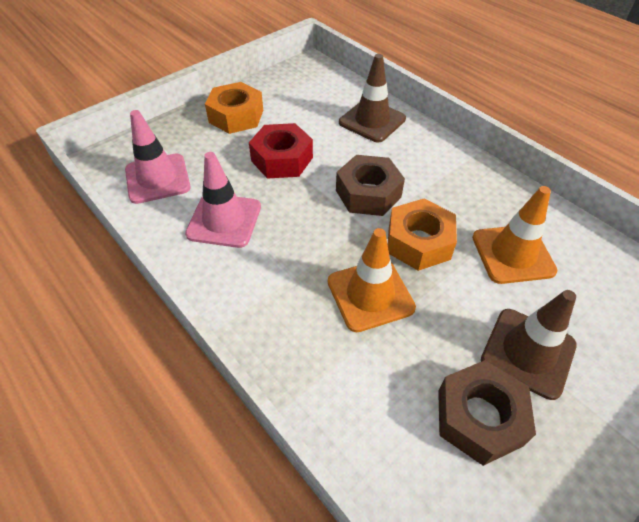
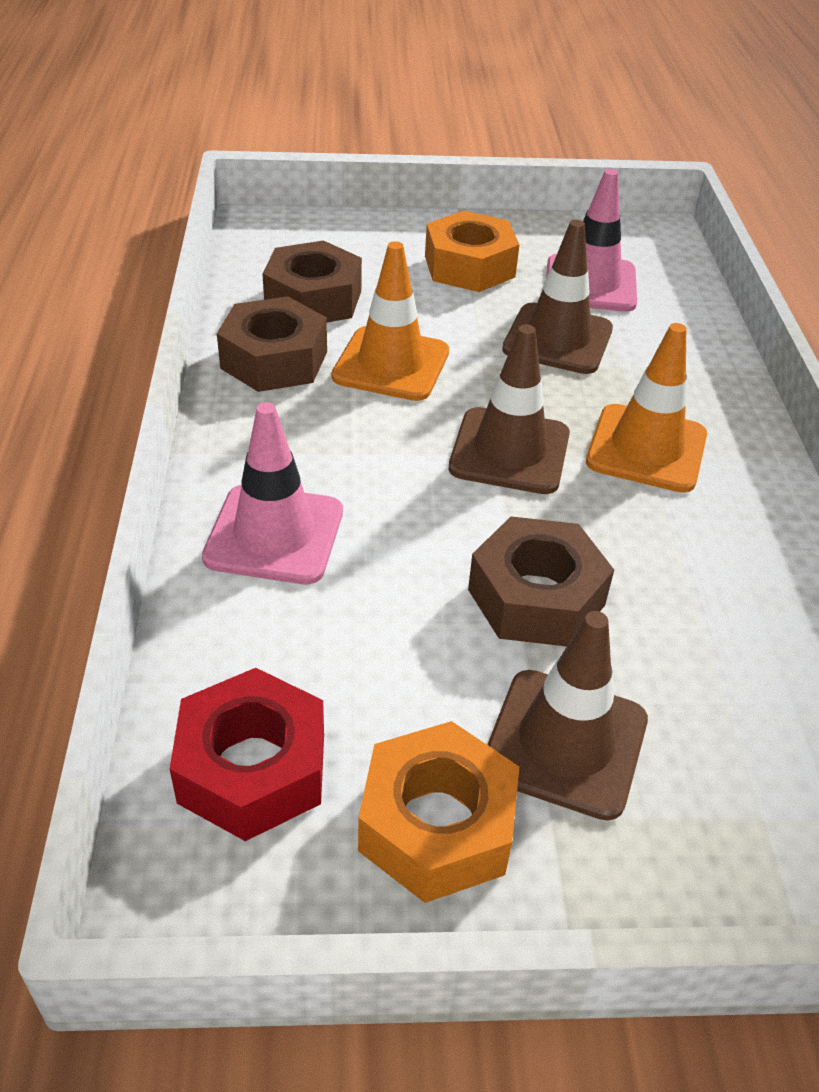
brown nut: [336,155,405,216] [438,360,536,466] = 2 -> [217,296,327,392] [262,240,362,322] [468,516,614,646] = 3
brown traffic cone: [339,54,406,142] [481,290,577,400] = 2 -> [449,324,570,494] [487,611,648,821] [502,220,613,374] = 3

